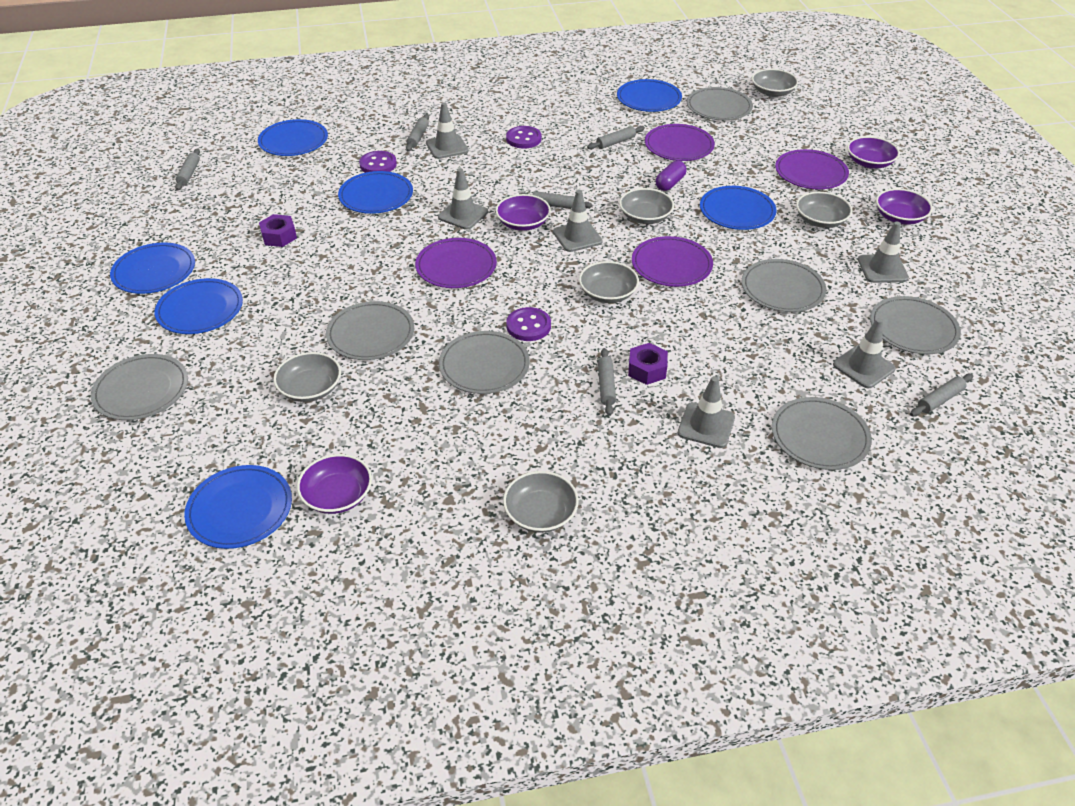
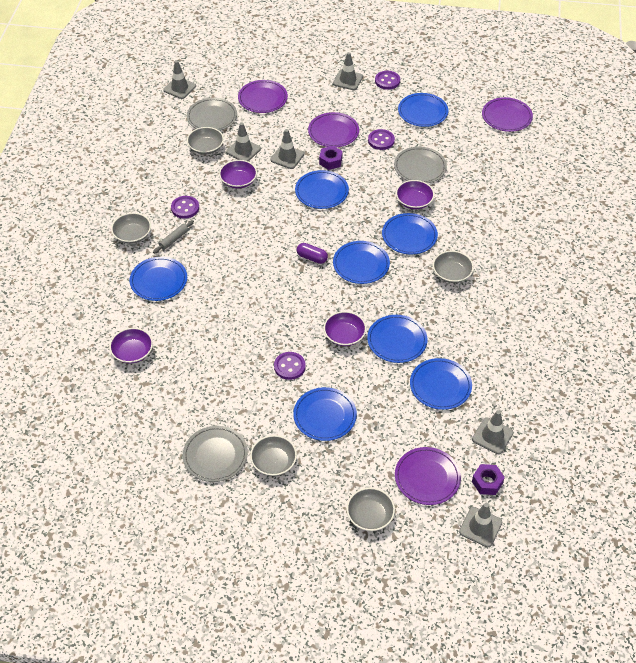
blue plate: [110,243,195,294] [155,278,243,334] [184,465,292,549] [258,119,328,156] [338,171,413,214] [617,79,682,112] [700,186,777,230] = 7 -> [130,257,187,301] [293,387,357,441] [295,170,349,209] [333,241,390,284] [367,315,428,363] [382,213,438,255] [398,93,448,127] [410,358,472,410] = 8
grey bowl: [273,352,341,402] [503,471,579,533] [579,261,639,303] [619,188,674,224] [752,69,798,97] [796,192,852,228] = 6 -> [111,213,151,244] [187,127,224,154] [250,435,297,476] [347,488,395,531] [433,251,474,283] = 5
grey plate: [91,354,188,420] [326,301,414,360] [439,331,530,394] [687,87,753,120] [741,259,826,312] [772,397,872,470] [870,296,961,354] = 7 -> [183,426,248,482] [187,98,237,131] [394,147,447,183] = 3
grey rolling pin: [175,149,200,190] [406,114,429,151] [519,191,593,209] [587,126,645,149] [598,348,616,416] [910,374,973,416] = 6 -> [153,220,194,254] = 1
purple button: [359,151,397,173] [506,126,542,148] [506,307,551,341] = 3 -> [171,196,199,219] [274,352,306,380] [368,129,395,150] [375,71,400,90] = 4

